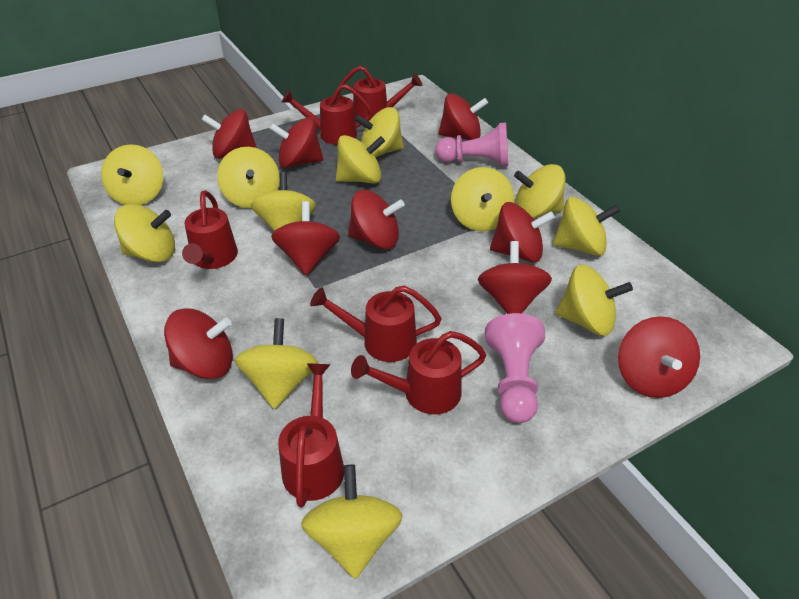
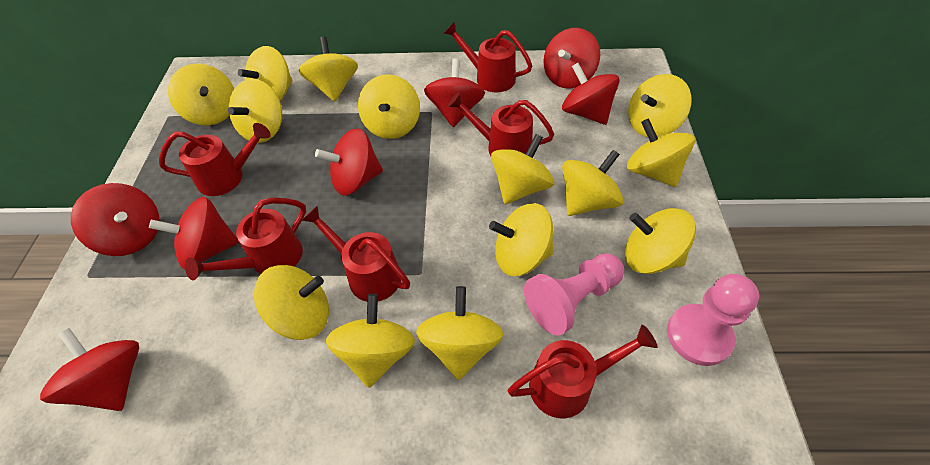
red spinning top: [164,308,233,379] [201,109,257,159] [269,118,323,168] [271,201,340,275] [348,190,405,249] [439,93,488,140] [478,241,552,314] [490,202,555,262] [618,316,700,398] = 9 -> [40,328,139,411] [71,183,159,256] [149,197,239,270] [315,129,383,196] [424,58,485,127] [543,28,600,89] [562,63,620,125] = 7
yellow spinning top: [101,144,163,205] [114,204,175,262] [217,147,280,208] [235,318,319,409] [251,172,316,231] [301,465,403,579] [336,135,385,183] [355,107,404,157] [451,167,514,231] [514,164,566,219] [553,197,620,256] [556,265,633,336] = 12 -> [168,64,234,126] [228,79,282,143] [238,46,292,101] [254,265,329,340] [299,37,358,102] [326,294,415,388] [358,74,420,139] [416,286,504,380] [489,203,554,276] [491,134,554,204] [562,150,623,216] [625,208,696,274] [627,118,695,187] [628,74,691,137] = 14

